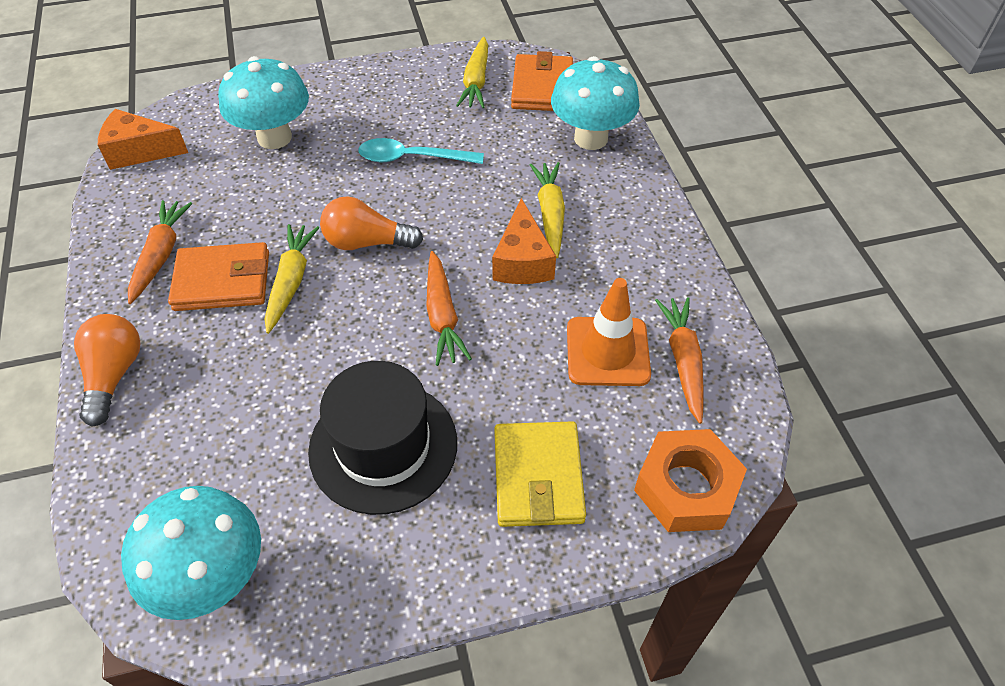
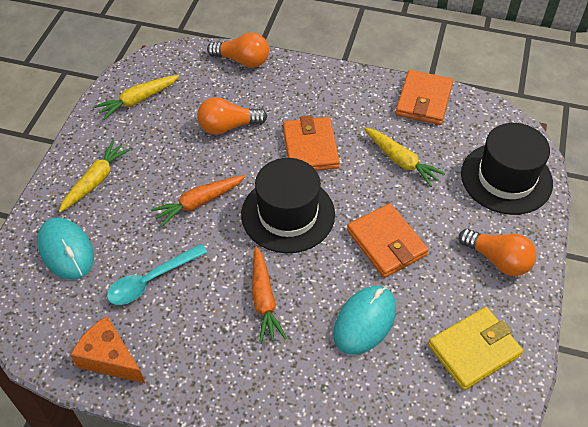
black hat: [308,361,457,515] = 1 -> [241,158,335,253] [461,123,553,215] = 2
orange carrot: [128,200,193,304] [426,251,472,366] [655,297,703,424] = 3 -> [151,175,246,227] [252,246,287,344] = 2
orange cheese: [98,109,188,170] [492,198,556,284] = 2 -> [71,316,145,383] = 1
orange light bulb: [74,314,141,426] [320,196,423,250] = 2 -> [197,97,267,135] [207,32,269,68] [458,229,536,276] = 3
orange nut: [634,429,747,532] = 1 -> none = 0
orange traffic cone: [567,278,651,386] = 1 -> none = 0
orange wallet: [168,242,269,311] [511,51,573,111] = 2 -> [283,115,340,171] [347,203,429,278] [396,70,453,125] = 3
turquoise mouse: none = 0 -> [37,218,94,280] [333,286,396,355] = 2
turquoise mushroom: [121,486,261,620] [218,56,309,149] [551,56,640,150] = 3 -> none = 0

